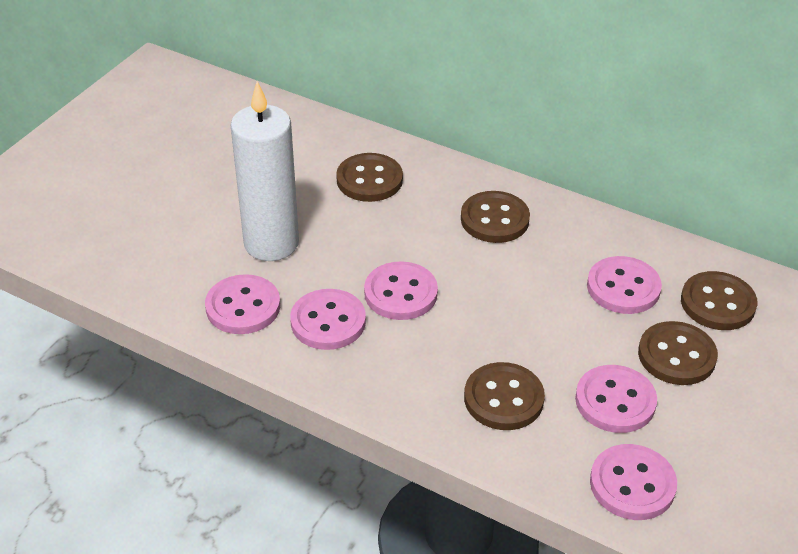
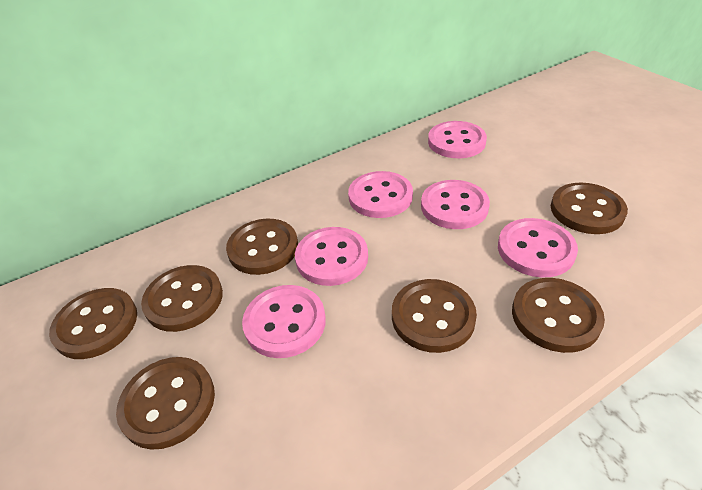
brown button: [336,153,403,202] [461,191,530,243] [464,362,545,430] [638,321,718,385] [681,271,757,330] = 5 -> [49,288,137,359] [116,357,215,450] [141,265,223,332] [226,219,298,275] [392,279,477,353] [512,278,605,353] [551,183,628,234] = 7
white candle: [231,81,299,261] = 1 -> none = 0

